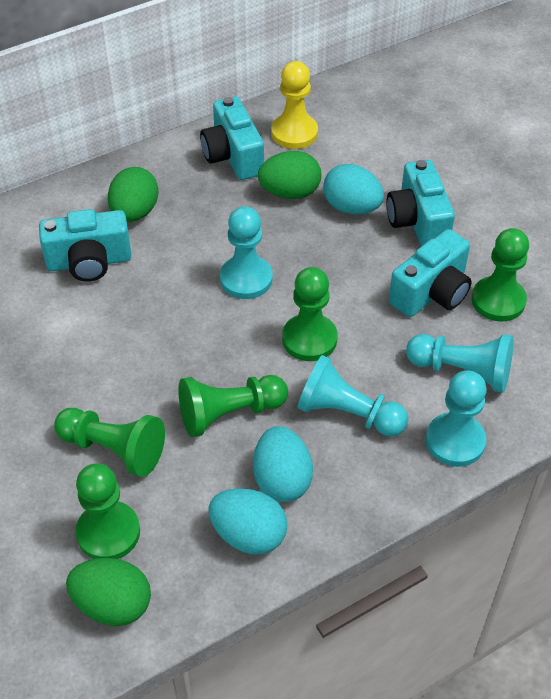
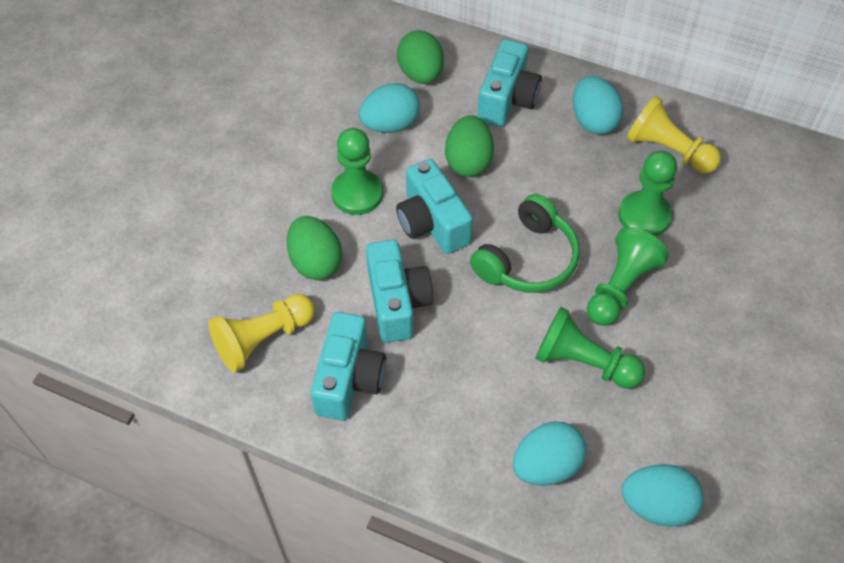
green headphones: none = 0 -> [470,194,580,293] = 1
green pawn: [54,408,165,477] [76,463,140,559] [178,375,288,437] [282,267,338,361] [472,228,529,322] = 5 -> [331,128,383,215] [535,307,645,389] [587,227,669,326] [618,151,677,236] = 4
turquoise egg: [208,488,287,555] [253,426,313,502] [323,164,384,214] = 3 -> [359,83,420,133] [513,421,587,486] [573,76,624,134] [622,464,704,527] = 4
turquoise pawn: [220,206,273,299] [298,355,408,437] [406,334,514,393] [426,371,487,467] = 4 -> none = 0
yellow pawn: [271,61,318,149] = 1 -> [208,294,315,373] [627,95,721,174] = 2

